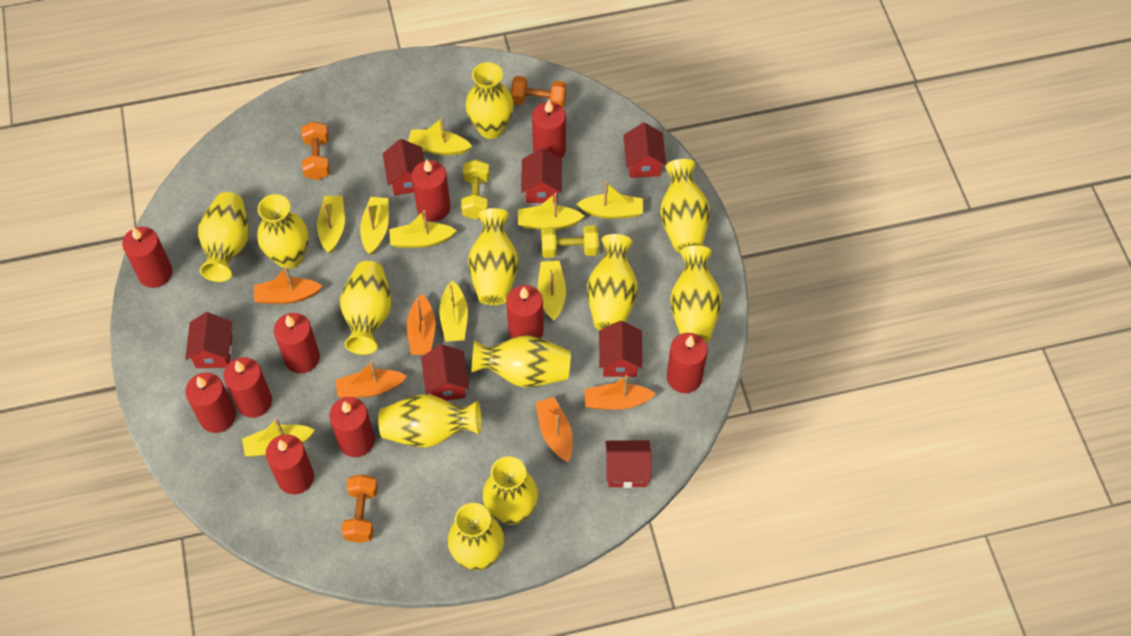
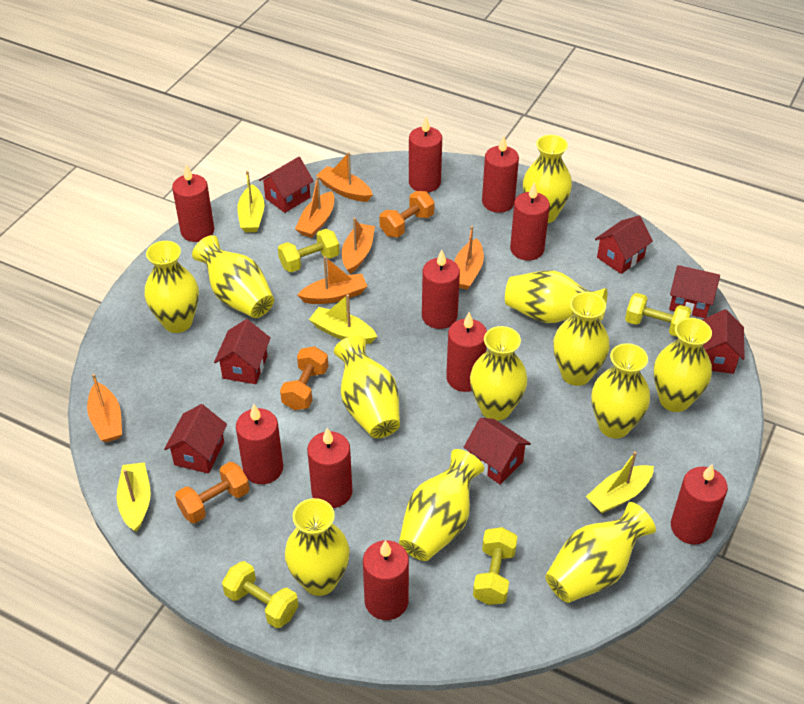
orange boat: [254,267,323,304] [335,361,407,398] [407,294,435,355] [535,397,573,462] [584,375,655,410] = 5 -> [87,374,122,442] [295,176,334,238] [297,256,368,304] [316,152,373,202] [342,217,375,274] [454,226,484,290] = 6
yellow boat: [242,418,315,456] [317,196,345,253] [360,197,389,255] [389,210,457,248] [408,117,472,155] [439,281,468,342] [518,193,584,230] [538,261,566,321] [577,181,643,219] = 9 -> [117,462,151,532] [237,171,264,232] [309,294,377,344] [586,451,654,513] = 4
yellow dumbbell: [461,160,489,219] [541,225,599,258] = 2 -> [222,561,298,628] [278,229,340,272] [473,527,518,605] [625,293,692,336] = 4

